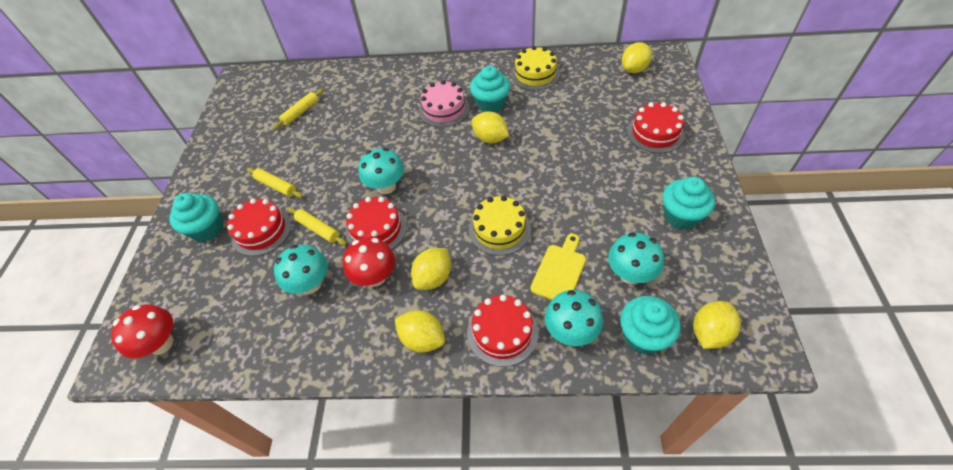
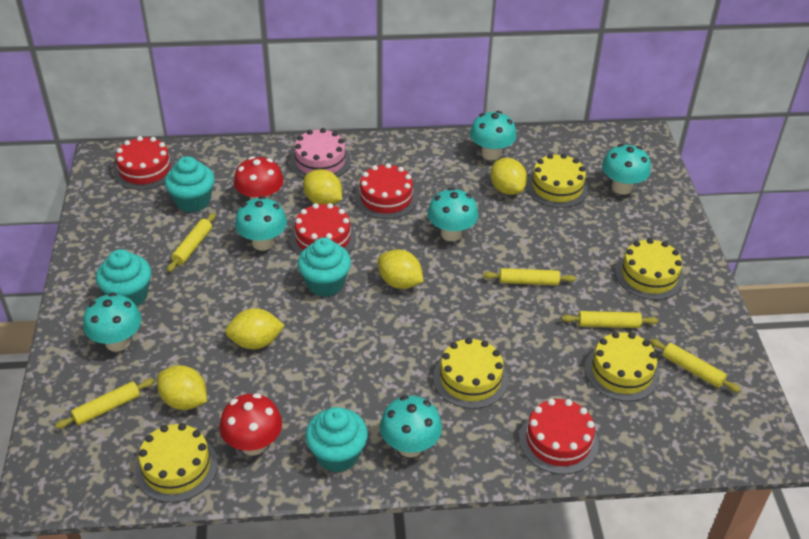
turquoise mushroom: [274,245,328,294] [358,148,404,194] [545,290,603,346] [608,233,664,284] = 4 -> [83,293,142,352] [235,196,287,251] [380,395,442,457] [427,188,478,241] [470,111,517,160] [602,144,651,195] = 6
yellow cake: [469,196,531,256] [511,46,560,90] = 2 -> [135,423,218,503] [433,338,508,409] [526,153,589,208] [585,332,660,401] [615,238,684,300] = 5
yellow cutting board: [530,234,586,300] = 1 -> none = 0
yellow rolling pin: [247,167,303,198] [272,89,324,130] [288,207,347,245] = 3 -> [55,378,155,429] [167,213,216,272] [483,268,576,285] [562,311,658,328] [650,339,741,392] = 5

